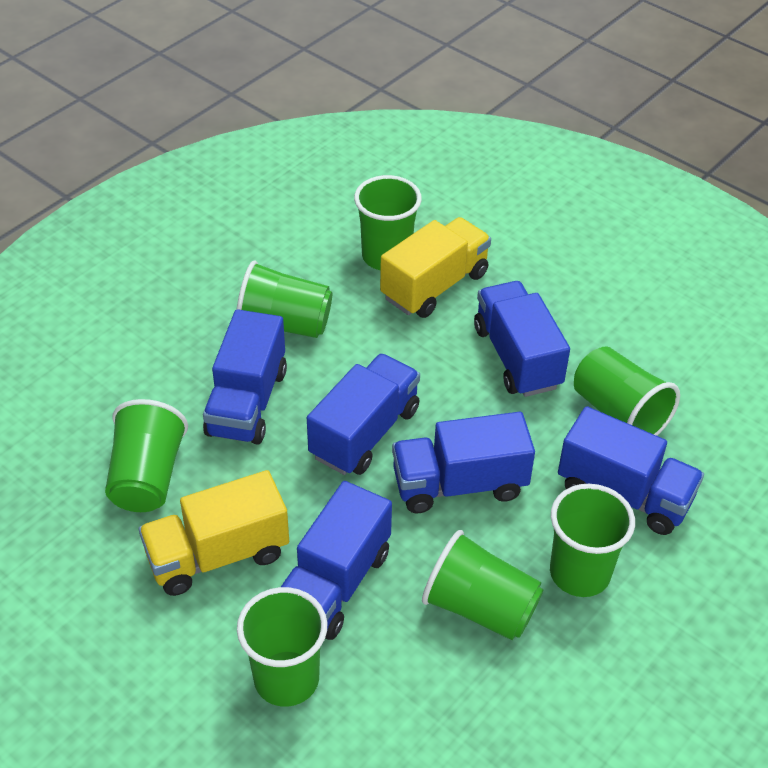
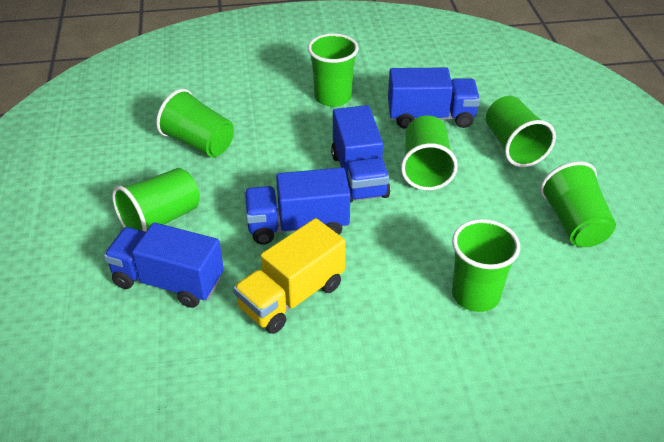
blue truck: [203,309,287,445] [281,481,392,640] [307,353,420,475] [392,412,535,513] [474,281,570,397] [558,406,704,535] = 6 -> [104,222,224,308] [244,168,350,245] [331,105,390,203] [388,67,480,129] = 4
yellow truck: [139,470,289,596] [380,217,491,318] = 2 -> [233,218,346,334] = 1

